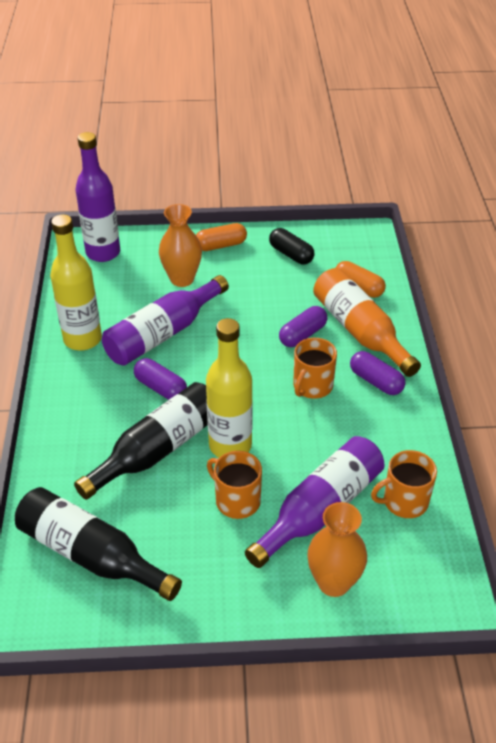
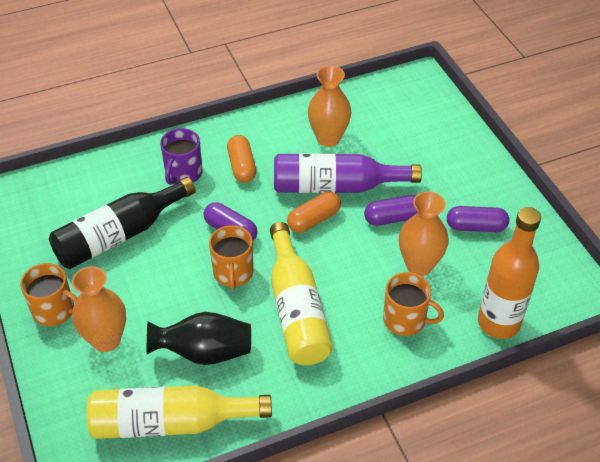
black bottle: [15,487,182,601] [74,382,208,500] = 2 -> [49,177,196,269] = 1
black capsule: [269,228,314,264] = 1 -> none = 0
black vase: none = 0 -> [147,312,251,365] = 1
orange vase: [159,204,202,287] [307,502,367,597] = 2 -> [72,266,126,352] [308,66,352,147] [399,191,449,276] = 3
purple bottle: [75,132,120,262] [102,275,229,366] [245,436,384,568] = 3 -> [274,153,422,193] = 1
purple mug: none = 0 -> [160,128,203,185] = 1

